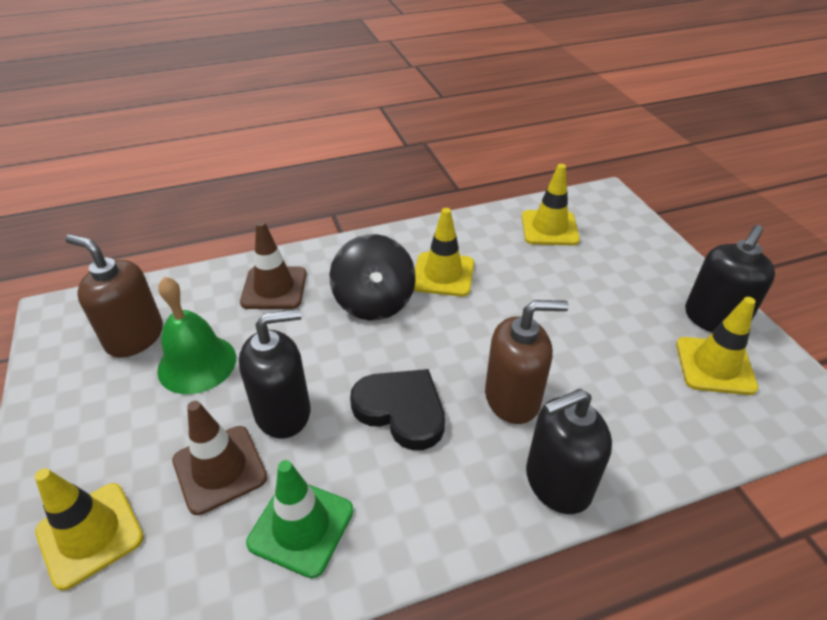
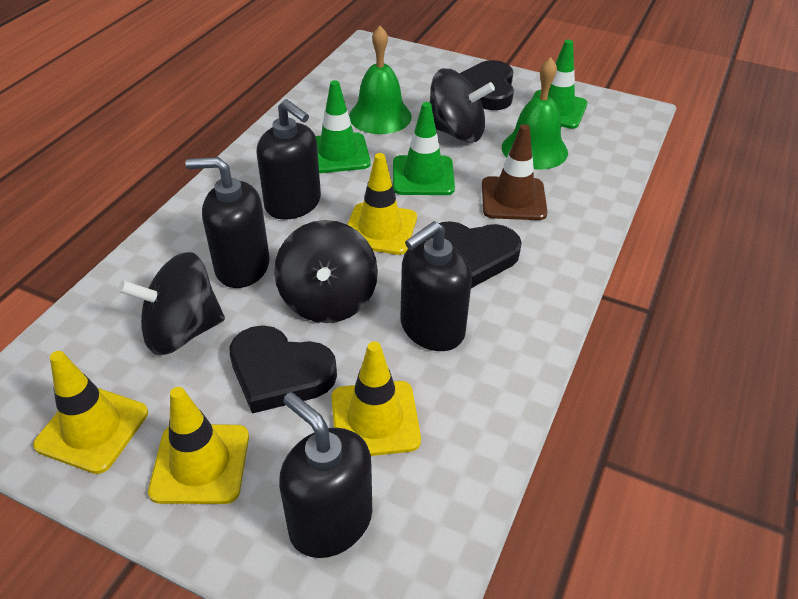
black heart: [350,369,445,450] = 1 -> [229,325,337,413] [427,221,522,288] [460,60,514,110] = 3
black soap dispenser: [239,309,311,439] [526,389,612,514] [685,225,775,333] = 3 -> [185,157,270,288] [257,99,321,220] [279,392,372,558] [401,221,472,351] = 4
black spinning top: [330,234,416,321] = 1 -> [118,252,225,355] [274,220,378,323] [429,69,495,143] = 3
brown soap dispenser: [65,234,163,358] [485,300,569,424] = 2 -> none = 0
brown traffic cone: [172,401,267,515] [240,221,307,309] = 2 -> [482,124,548,220] = 1
green bell: [157,277,236,394] = 1 -> [349,26,412,134] [502,57,568,170] = 2
green traffic cone: [246,460,354,578] = 1 -> [315,80,371,173] [393,102,455,195] [532,40,587,129] = 3

